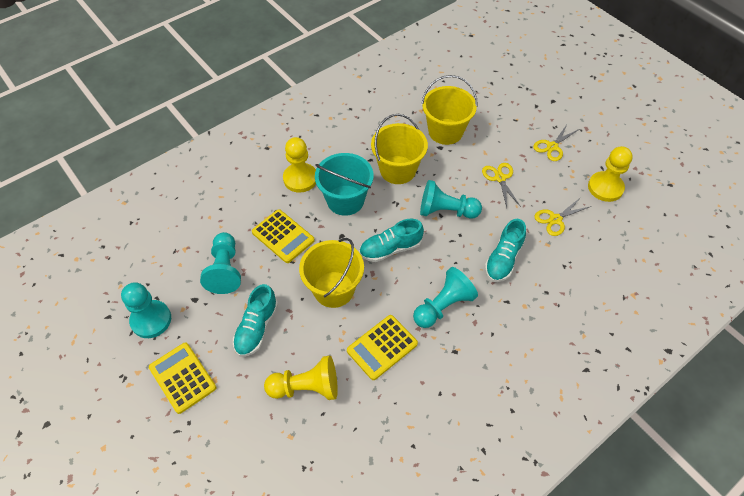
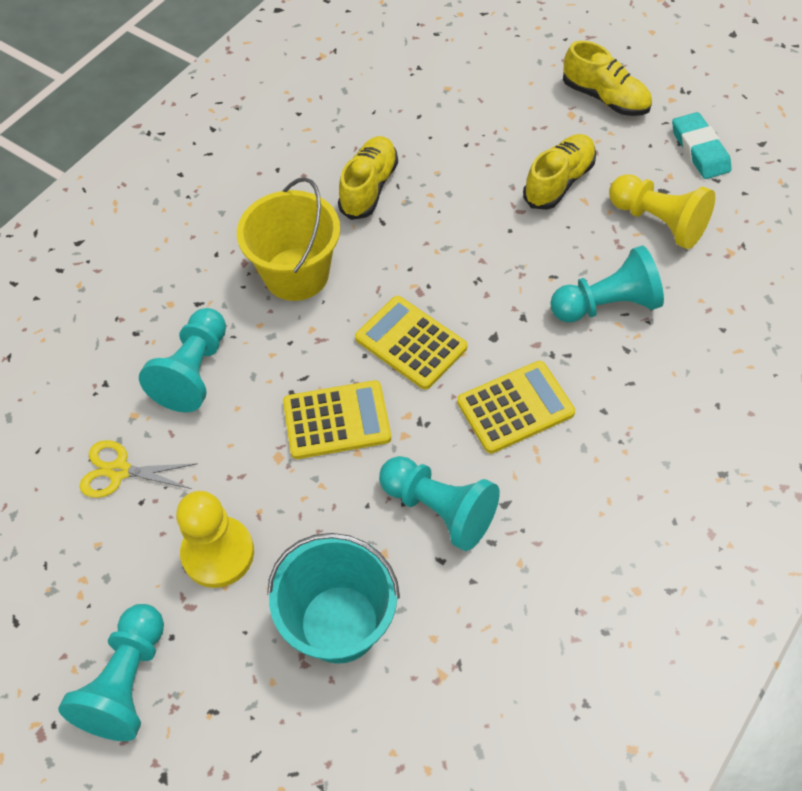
turquoise eraser: none = 0 -> [672,112,732,179] = 1
turquoise shoe: [233,284,278,357] [359,219,424,262] [485,219,526,282] = 3 -> none = 0
yellow bucket: [299,238,364,308] [371,114,428,184] [421,75,478,145] = 3 -> [237,177,340,301] = 1
yellow pawn: [264,356,338,400] [283,137,316,192] [588,146,633,202] = 3 -> [176,491,254,588] [609,174,715,249] = 2
yellow scissors: [482,163,521,208] [533,123,579,161] [534,197,591,236] = 3 -> [79,440,198,498] = 1
yellow shoe: none = 0 -> [338,136,398,220] [523,134,596,210] [563,41,652,116] = 3

